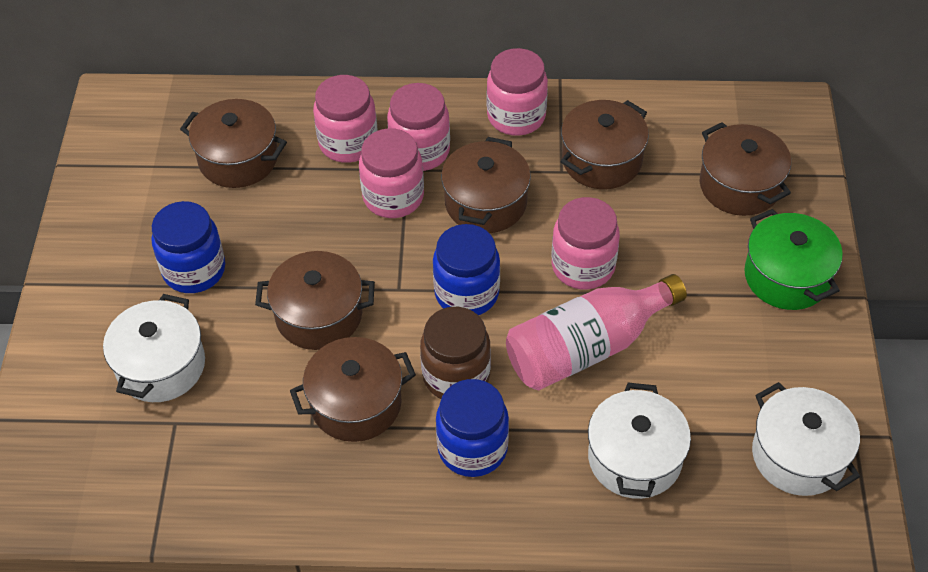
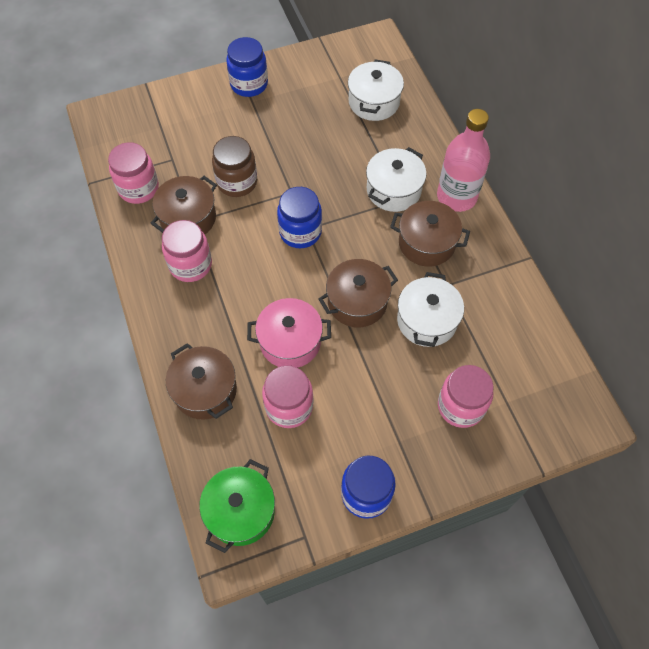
brown pot: [180,99,287,188] [255,251,375,350] [290,337,416,442] [441,137,531,233] [561,100,649,189] [700,122,791,216] = 6 -> [150,176,217,234] [166,343,237,420] [318,259,398,327] [390,201,470,266] = 4
pink jar: [313,75,377,163] [359,128,424,218] [387,83,450,171] [487,48,548,136] [552,197,620,290] = 5 -> [108,142,159,204] [162,220,212,282] [262,365,313,428] [438,365,494,428] = 4
pink pot: none = 0 -> [247,298,331,368] = 1

